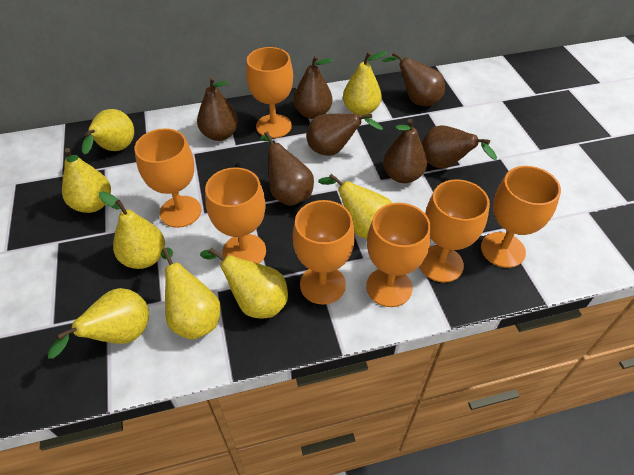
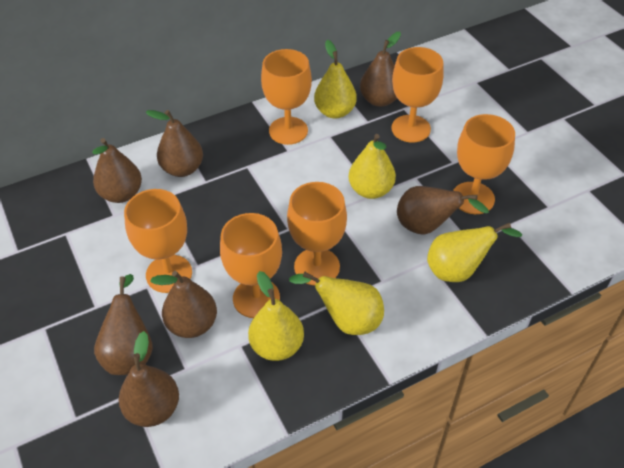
orange goblet: [134,128,201,228] [205,167,266,264] [246,47,293,138] [292,200,355,305] [366,203,431,307] [419,179,490,283] [481,166,561,268] = 7 -> [124,189,192,293] [220,213,282,318] [261,49,312,145] [287,182,347,285] [392,47,444,143] [453,114,515,214] = 6
yellow pear: [48,288,149,359] [62,148,111,213] [82,109,134,155] [99,191,165,269] [161,247,221,340] [200,248,288,318] [318,174,392,239] [343,51,387,116] = 8 -> [248,271,304,361] [289,272,384,335] [314,40,357,119] [349,134,396,199] [427,223,522,282] = 5

